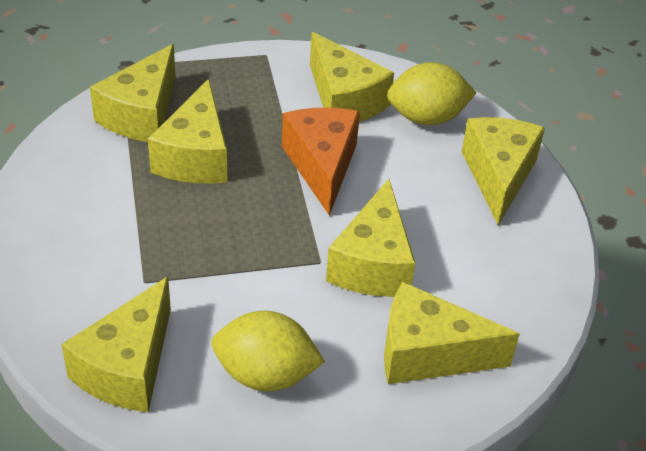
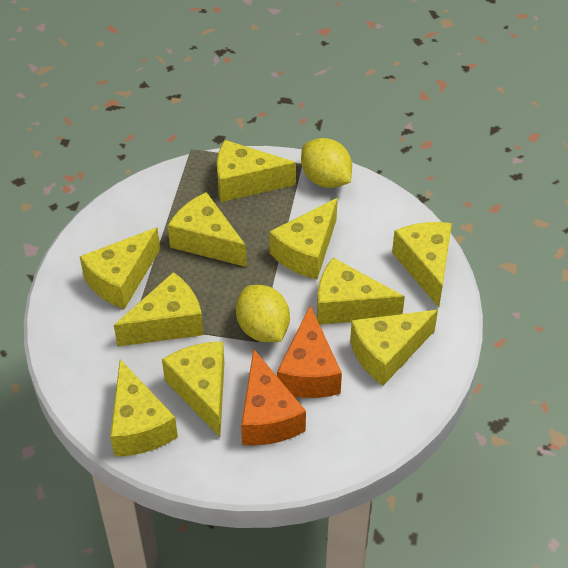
orange cheese: [282,107,360,216] = 1 -> [241,349,306,445] [277,305,342,398] = 2
yellow cheese: [61,277,171,412] [90,44,176,142] [148,79,227,184] [310,32,394,122] [326,179,415,297] [384,282,520,384] [462,117,545,225] = 7 -> [80,227,160,309] [110,359,178,456] [114,272,204,347] [162,342,224,437] [168,192,247,267] [217,140,296,202] [269,198,338,279] [317,258,405,325] [350,310,438,386] [392,222,452,307] = 10

